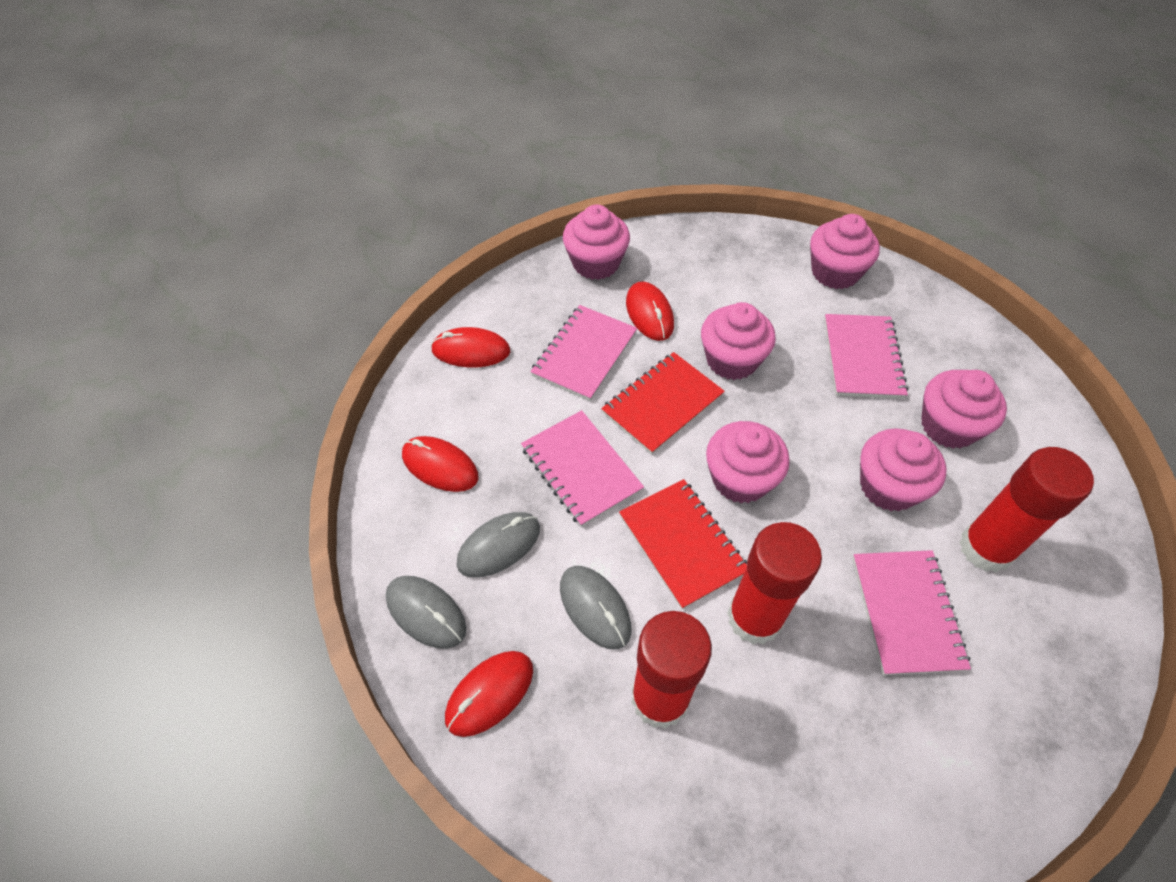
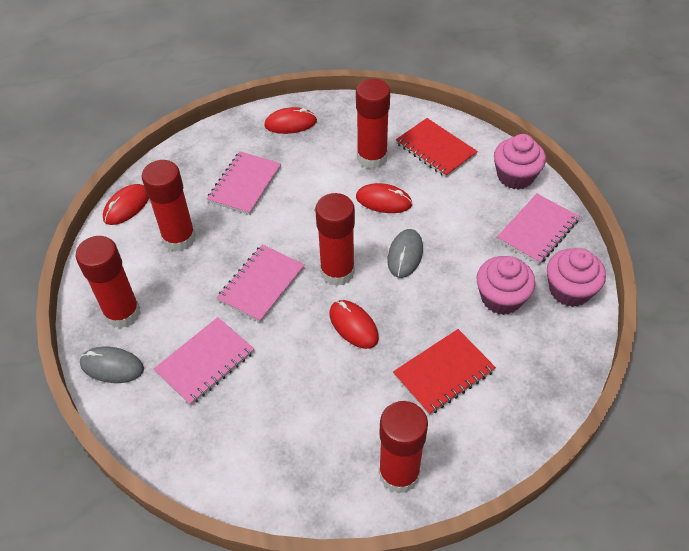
grey mouse: [386,576,466,649] [456,512,540,578] [560,566,631,650] = 3 -> [80,347,144,383] [387,229,423,278] = 2
pink cupcake: [563,205,630,280] [701,302,776,380] [706,421,790,503] [810,214,880,289] [860,428,947,512] [921,370,1007,449] = 6 -> [476,256,536,315] [494,134,546,190] [547,248,606,307] = 3
red glue stick: [631,611,712,729] [727,522,822,645] [959,447,1094,573] = 3 -> [76,236,140,329] [142,160,196,252] [315,193,355,286] [356,79,390,169] [379,401,428,494] = 5

